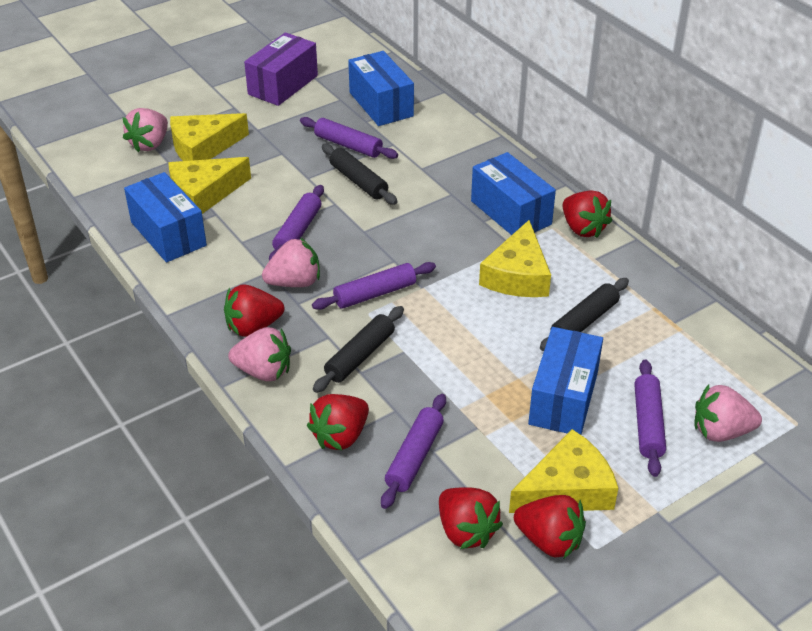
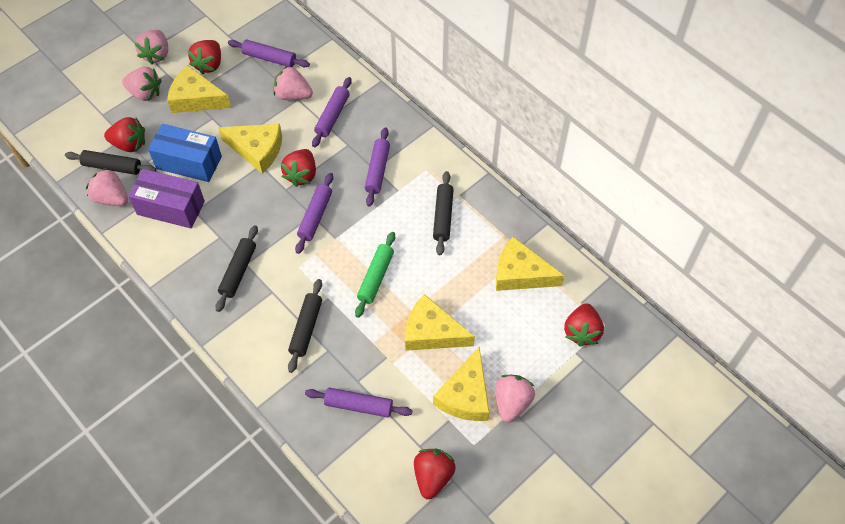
black rolling pin: [313,306,404,393] [322,144,397,205] [540,278,629,351] = 3 -> [65,150,156,175] [216,225,258,312] [288,279,322,373] [433,171,454,255] = 4
blue box: [124,172,207,262] [348,51,414,126] [471,152,556,235] [528,327,603,435] = 4 -> [148,124,222,182] = 1
green rolling pin: none = 0 -> [355,232,395,318] = 1
pink strawberry: [123,108,168,152] [228,327,291,381] [262,238,320,287] [694,385,762,442] = 4 -> [86,168,128,206] [122,67,162,101] [134,30,168,65] [273,65,313,100] [495,375,535,423] = 5
yellow cheese: [168,157,251,214] [170,113,249,161] [479,220,551,297] [509,429,618,513] = 4 -> [167,65,231,113] [218,124,282,174] [405,294,475,351] [433,347,490,421] [496,237,564,291] = 5

